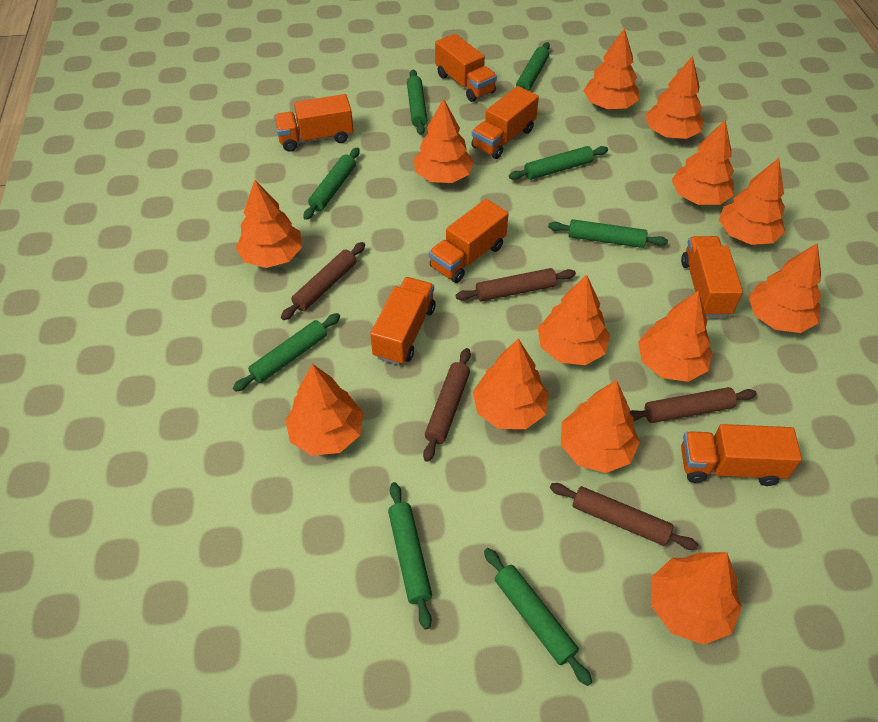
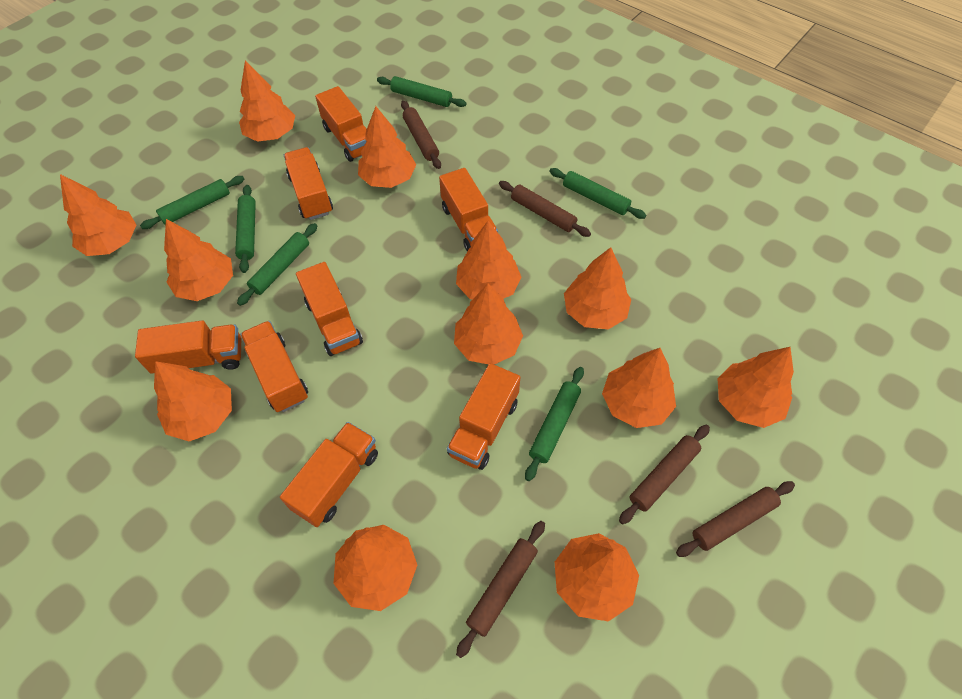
green rolling pin: [233,313,340,392] [303,147,360,220] [388,482,432,630] [407,70,427,135] [484,548,592,686] [509,146,608,180] [516,42,550,91] [548,219,668,248] = 8 -> [140,176,244,229] [235,185,256,273] [237,223,317,306] [377,76,466,107] [525,367,584,481] [549,168,646,219] = 6
orange tree: [236,180,302,268] [285,364,363,456] [413,98,474,183] [473,339,549,429] [538,275,610,365] [561,380,640,473] [583,28,639,109] [638,290,712,382] [645,56,704,139] [651,552,742,645] [671,120,734,205] [719,158,785,245] [748,243,822,333] = 13 -> [60,174,136,256] [154,361,232,441] [164,219,233,301] [239,60,295,142] [333,525,417,611] [358,106,416,188] [454,283,523,365] [456,221,522,300] [555,533,639,622] [564,247,631,329] [602,348,676,428] [717,347,794,428] = 12
orange truck: [274,94,353,152] [370,277,436,365] [429,199,509,283] [435,34,497,102] [471,86,539,159] [681,236,743,317] [681,424,802,486] = 7 -> [135,320,241,374] [240,321,308,412] [280,422,378,527] [284,147,333,220] [296,262,363,356] [315,86,367,162] [439,168,498,251] [447,363,520,470] = 8

